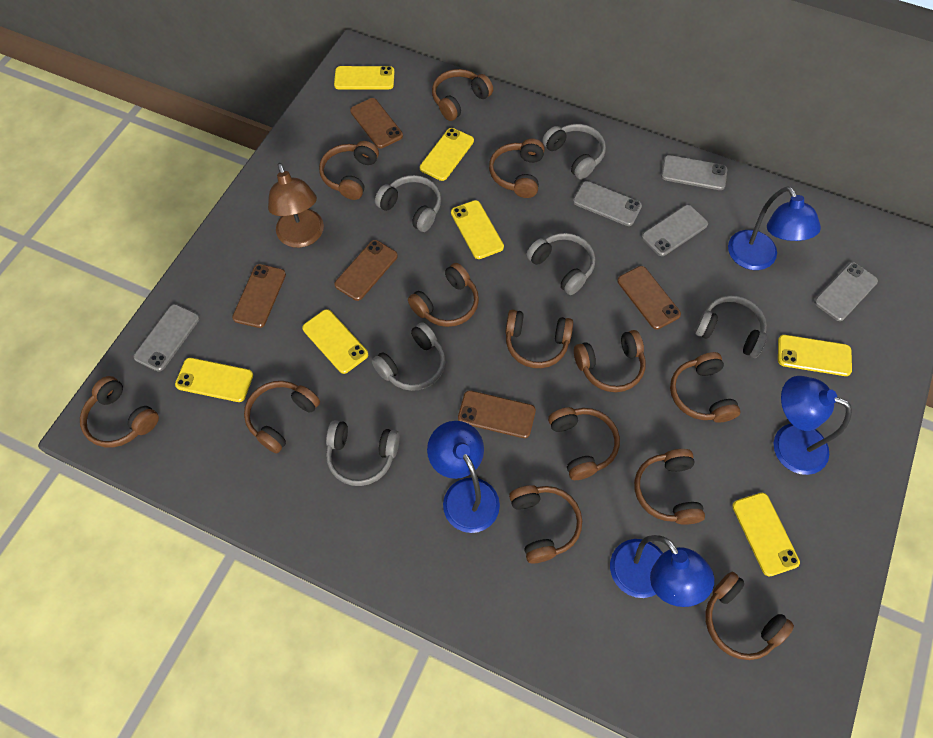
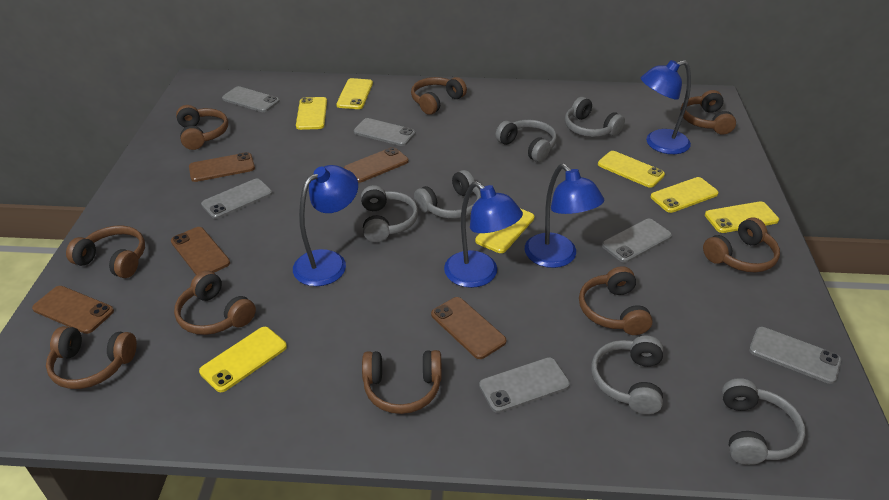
brown headphones: [80,376,159,447] [244,381,320,453] [319,141,379,200] [408,263,479,327] [432,69,493,121] [489,139,545,198] [505,310,573,368] [509,485,582,563] [548,407,620,480] [574,330,646,392] [634,449,705,525] [670,352,741,422] [705,572,794,660] = 13 -> [46,326,137,389] [66,225,145,278] [174,270,256,335] [176,105,228,150] [362,350,442,414] [411,77,467,115] [579,266,653,335] [681,90,736,135] [703,217,780,272] = 9
brown lamp: [268,163,324,248] = 1 -> none = 0
grey phone: [134,304,199,372] [573,181,642,226] [642,205,708,256] [661,155,727,190] [814,262,878,321] = 5 -> [201,179,272,219] [222,86,280,112] [354,118,416,146] [479,357,570,413] [602,219,672,263] [749,327,841,384] = 6

